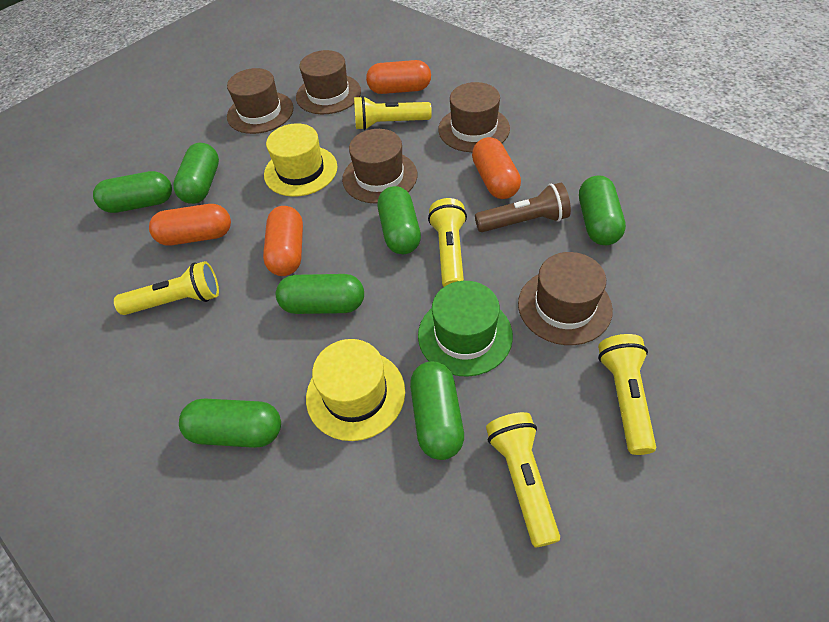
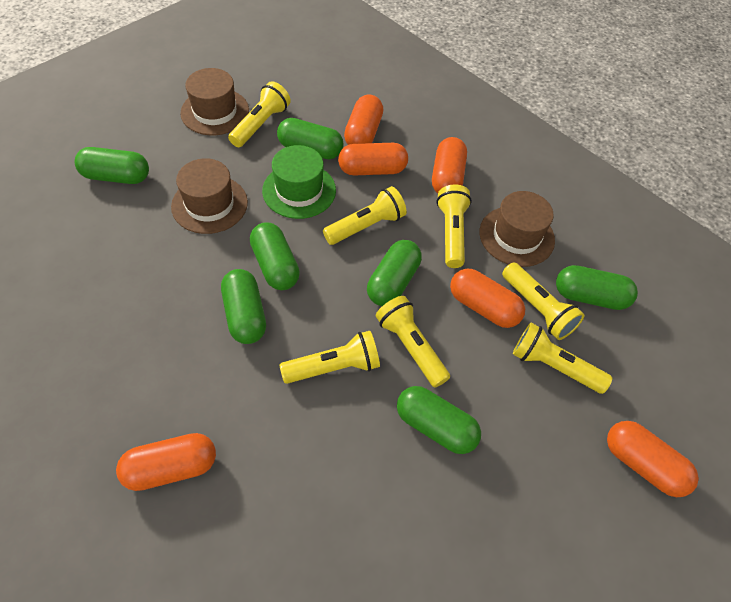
brown flashlight: [475,183,571,232] = 1 -> none = 0
brown hat: [227,68,294,134] [296,50,361,114] [342,129,417,204] [438,82,510,152] [518,252,613,345] = 5 -> [171,158,248,234] [180,68,249,135] [480,191,555,267] = 3
orange capsule: [149,204,231,246] [263,206,303,276] [366,60,431,94] [472,137,521,199] = 4 -> [116,433,216,491] [338,143,408,176] [344,94,383,145] [432,137,467,194] [450,269,525,328] [607,421,699,497] = 6
yellow flashlight: [114,261,219,315] [354,96,432,130] [428,198,467,287] [486,412,560,548] [598,334,656,455] = 5 -> [228,81,291,147] [280,331,380,384] [323,186,407,245] [376,296,450,388] [436,185,472,268] [502,262,585,340] [513,323,612,394] = 7
yellow hat: [264,123,337,197] [306,339,405,441] = 2 -> none = 0

